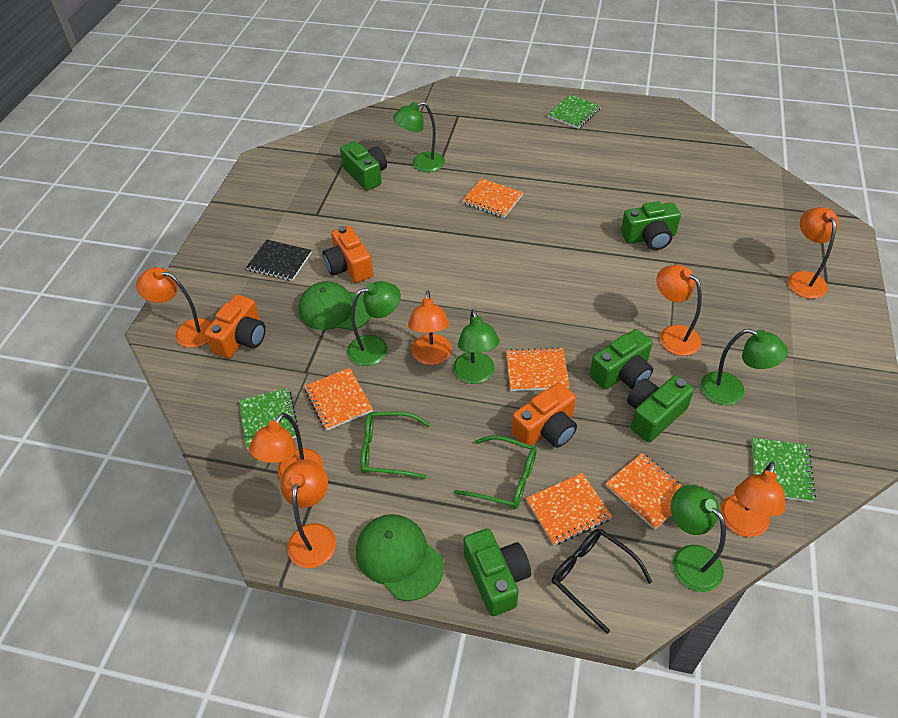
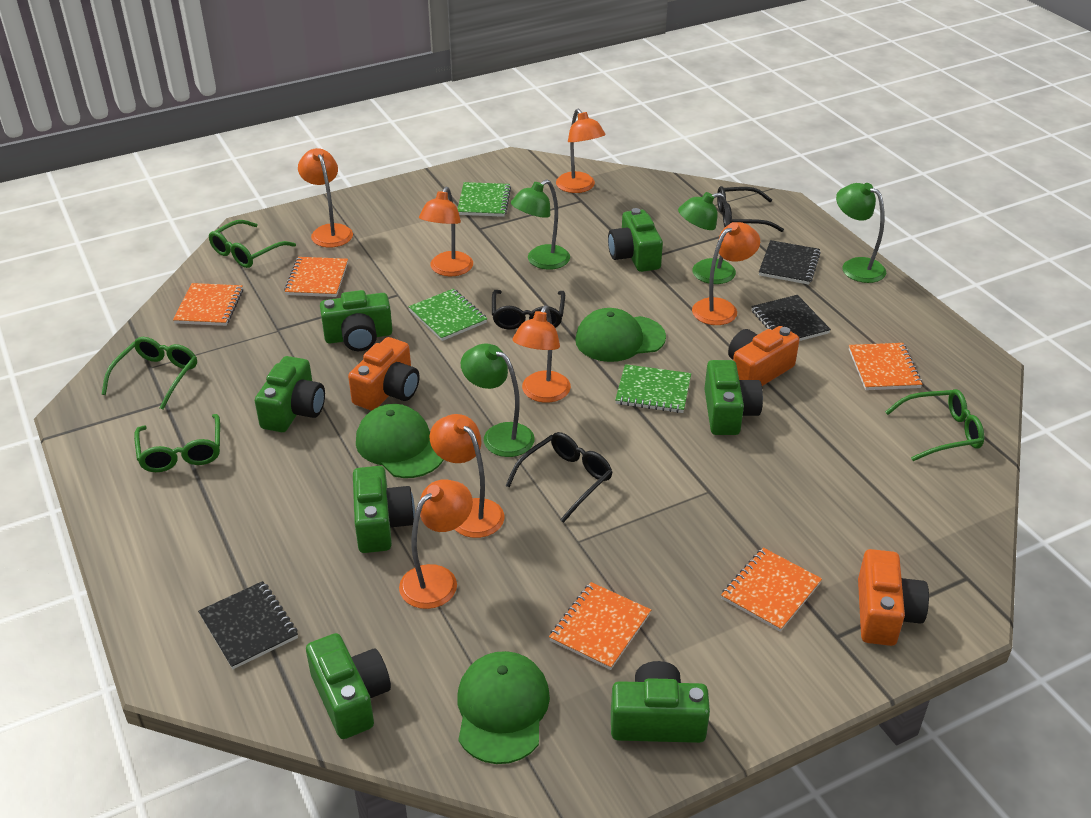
black glasses: [552,529,652,634] = 1 -> [492,290,565,330] [505,432,612,523] [717,186,784,232] = 3
black notebook: [246,240,311,281] = 1 -> [198,581,298,669] [751,295,831,341] [759,240,821,285] = 3
green camera: [340,141,387,191] [464,528,531,616] [590,329,653,389] [621,201,681,250] [627,375,694,442] = 5 -> [255,356,325,432] [306,633,391,739] [320,290,393,351] [353,466,415,553] [608,208,663,272] [611,661,710,743] [704,360,763,435] = 7
green cap: [298,281,371,330] [356,514,444,601] = 2 -> [356,404,444,478] [457,651,550,764] [575,308,666,362] = 3
green glasses: [361,412,431,479] [454,436,536,509] = 2 -> [102,337,197,410] [134,414,220,472] [209,220,296,268] [885,389,984,461] = 4
green lamp: [347,281,401,366] [393,102,445,172] [453,309,500,384] [671,485,726,592] [700,329,788,405] = 5 -> [461,343,534,457] [511,179,570,270] [678,192,736,284] [836,183,886,283] = 4

